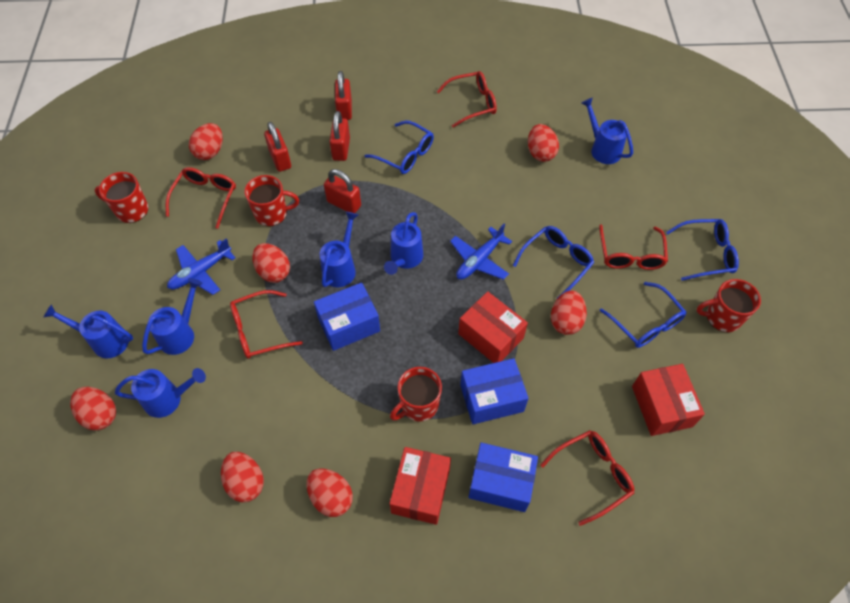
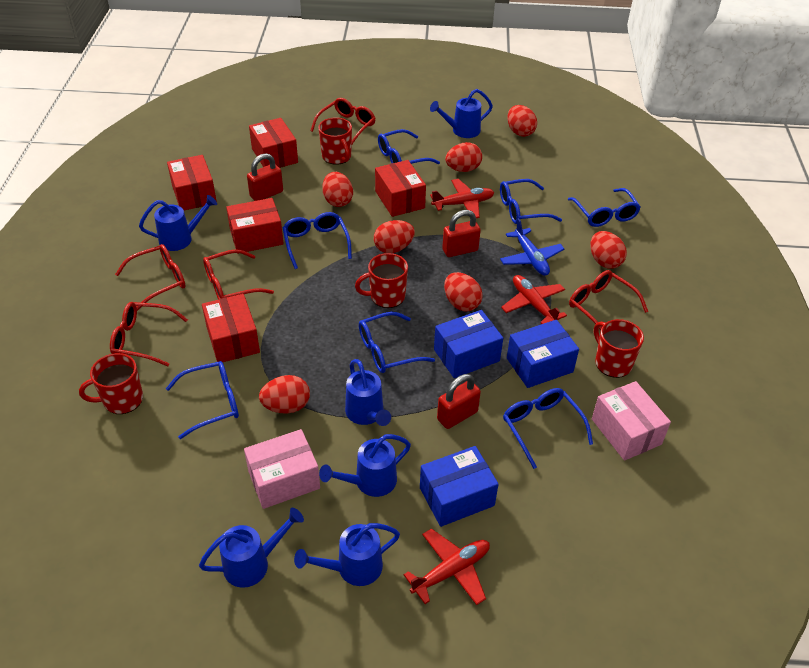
blue glasses: [364,120,434,174] [513,226,594,299] [600,282,686,348] [666,219,739,281] = 4 -> [166,361,239,439] [283,212,352,269] [359,312,435,373] [378,129,440,164] [500,179,562,224] [503,388,593,469] [568,188,641,227] = 7
blue plane: [167,239,236,295] [450,224,512,280] = 2 -> [500,218,564,276] = 1
pink box: none = 0 -> [244,429,320,509] [592,381,671,461] = 2
red box: [389,447,451,525] [458,292,528,363] [632,364,705,436] = 3 -> [167,155,217,211] [202,294,260,362] [226,198,284,254] [249,118,298,168] [375,160,426,217] = 5
red padlock: [264,122,291,172] [324,169,361,213] [329,111,350,161] [335,71,352,120] = 4 -> [247,153,283,201] [437,374,481,429] [442,210,481,257] = 3
red plane: none = 0 -> [404,528,490,605] [430,179,495,218] [501,275,567,324] = 3

